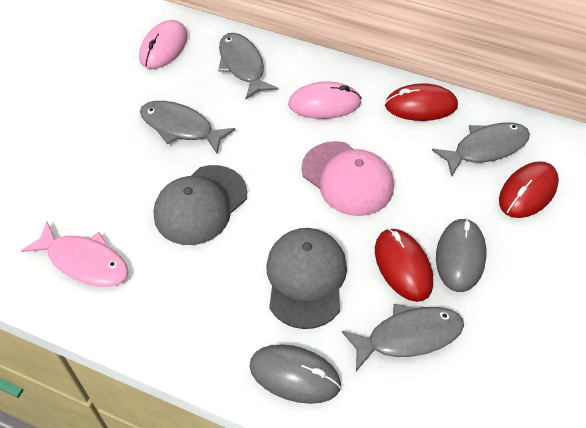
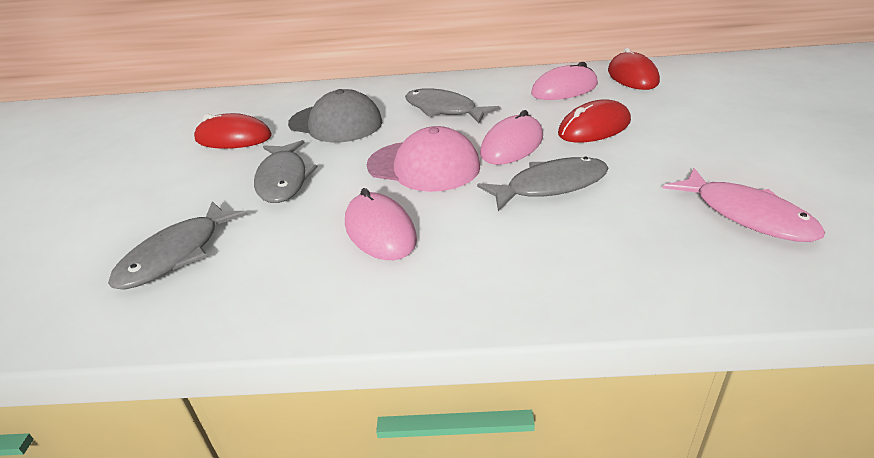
grey cap: [154,165,247,245] [266,228,347,329] = 2 -> [288,89,382,142] = 1
grey mouse: [249,344,341,404] [436,218,486,292] = 2 -> none = 0
pink mouse: [139,20,188,69] [288,82,362,119] = 2 -> [345,188,417,260] [480,110,543,165] [531,62,598,100] = 3

